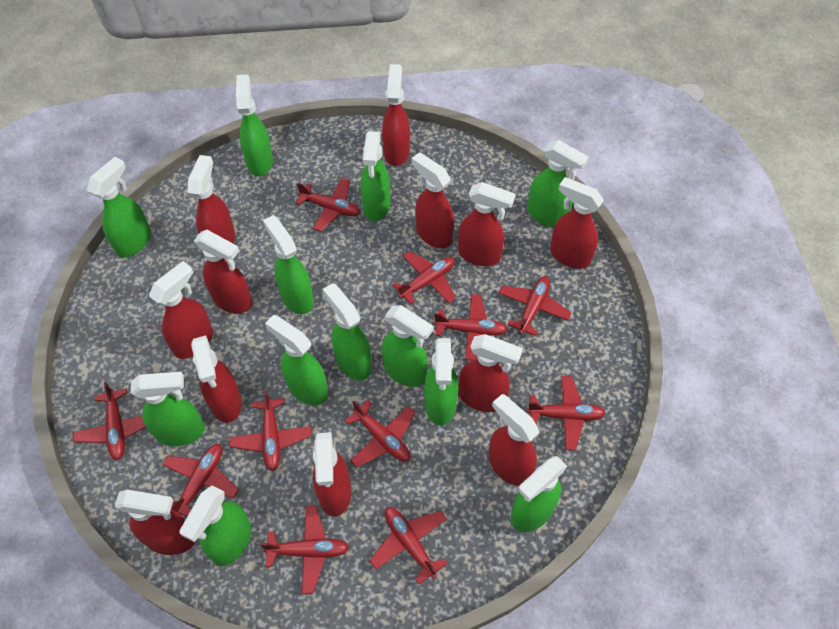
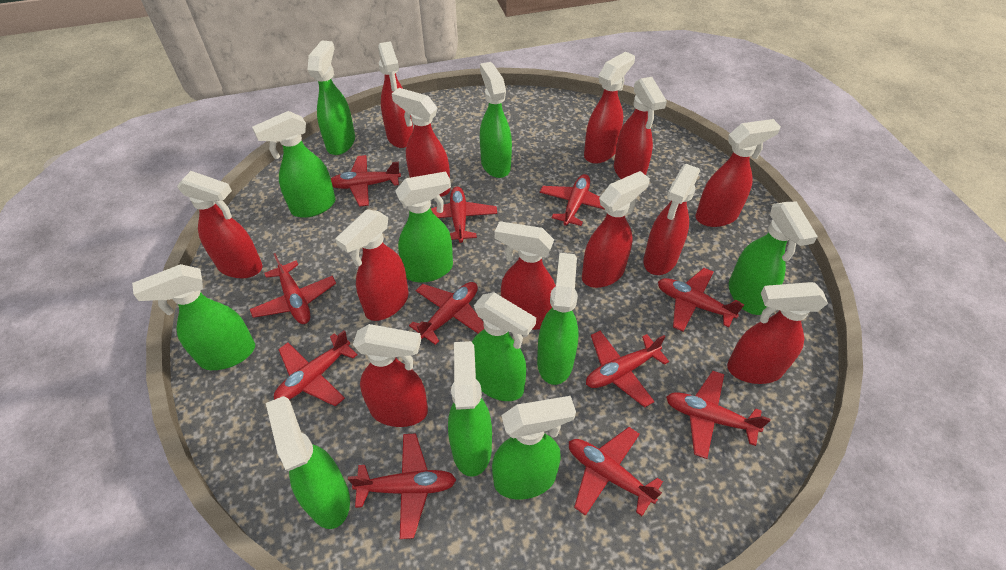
green spray bottle: [87,157,151,257] [131,372,205,446] [179,486,251,566] [236,74,273,176] [263,215,314,314] [265,315,328,405] [323,283,372,381] [361,131,390,221] [382,305,434,387] [424,338,458,425] [511,456,567,532] [527,140,589,227] = 12 -> [132,264,255,370] [252,111,336,218] [266,396,350,529] [308,40,355,155] [395,171,453,282] [448,341,492,477] [472,292,536,401] [480,62,512,178] [492,396,576,500] [537,253,579,385] [729,202,818,315] = 11

